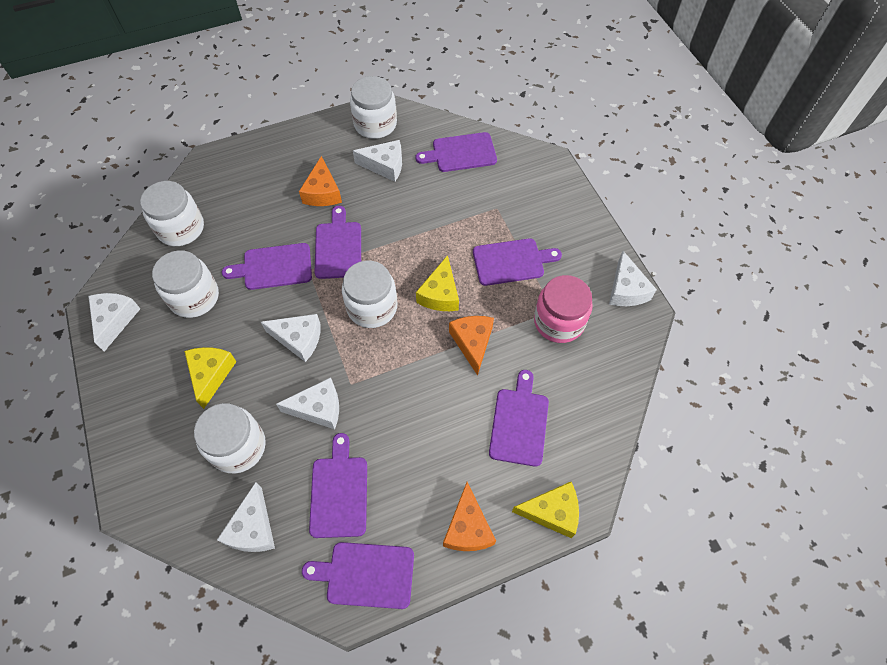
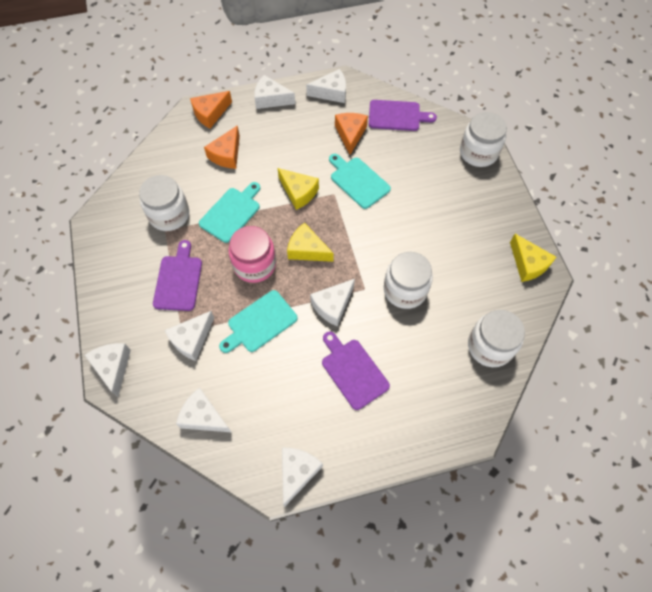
purple cutting board: [222,243,312,290] [302,542,414,609] [309,433,367,538] [315,206,361,279] [416,132,497,172] [473,238,562,286] [489,370,549,467] = 7 -> [153,240,202,311] [322,332,390,410] [369,100,437,131] = 3
turquoise cutting board: none = 0 -> [199,182,260,243] [219,290,298,353] [329,154,391,209] = 3
white cheese: [88,293,140,352] [217,482,275,552] [261,314,321,362] [276,377,339,429] [353,140,402,182] [609,251,657,306] = 6 -> [85,343,131,397] [164,311,214,361] [176,387,231,432] [254,75,295,109] [282,448,323,507] [306,69,346,103] [310,279,355,326] = 7
white jar: [140,181,204,246] [152,250,219,318] [194,403,266,473] [342,261,397,328] [350,76,397,139] = 5 -> [139,175,189,231] [384,252,433,309] [460,112,507,167] [468,310,525,367] = 4

